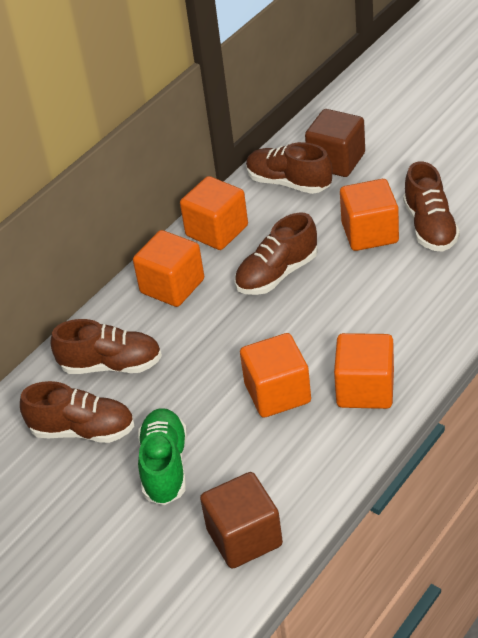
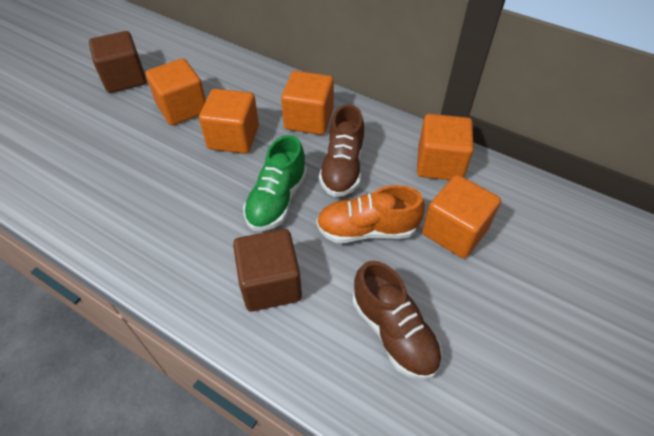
brown shoe: [20,381,134,443] [50,319,162,374] [234,213,318,295] [246,142,333,194] [403,161,460,252] = 5 -> [319,104,364,197] [353,261,442,380] = 2
orange shoe: none = 0 -> [316,185,425,243] = 1

